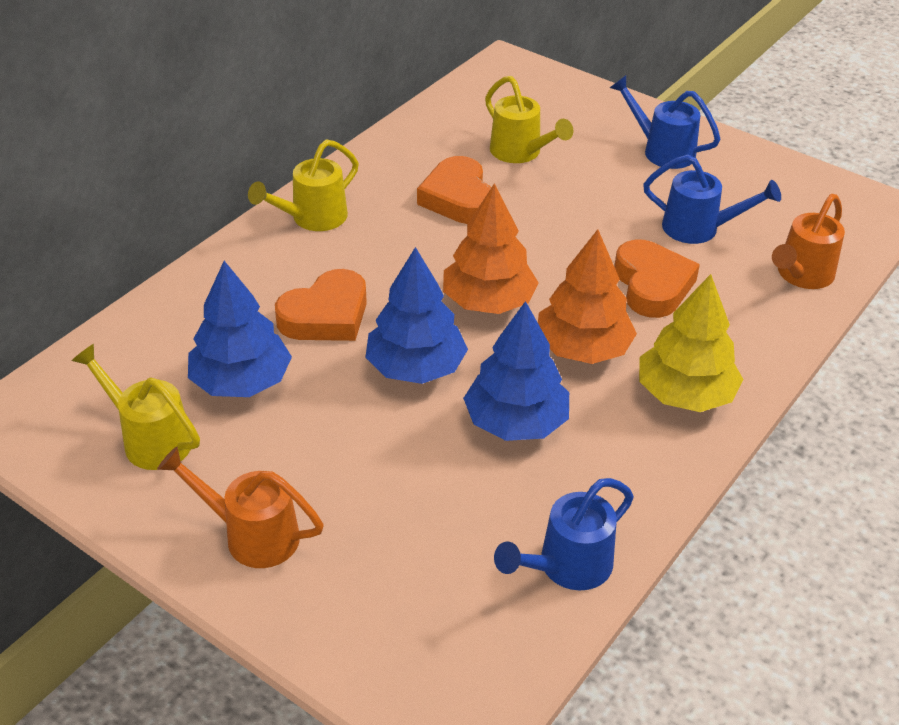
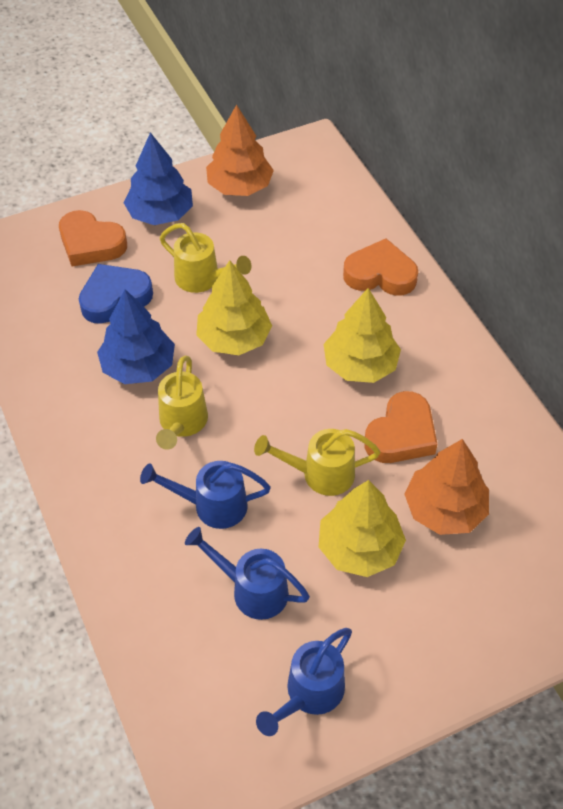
blue heart: none = 0 -> [79,264,153,324] = 1
blue tree: [188,261,292,397] [365,247,468,384] [463,301,569,441] = 3 -> [97,289,175,384] [124,132,193,225] = 2
orange watering can: [157,447,324,568] [772,194,845,289] = 2 -> none = 0
yellow tree: [639,274,743,412] = 1 -> [196,260,272,355] [319,480,406,577] [324,288,401,383] = 3

